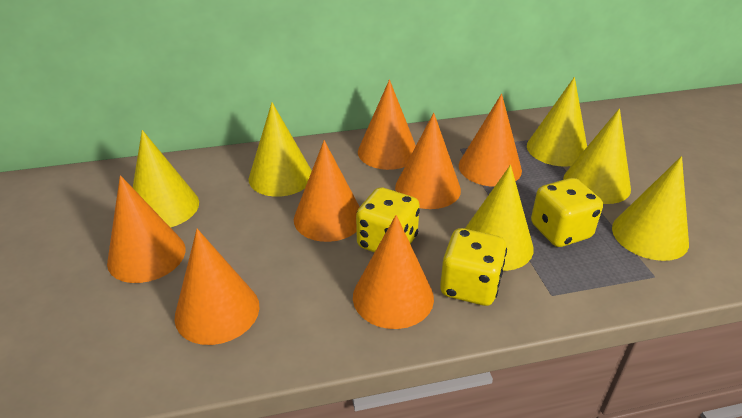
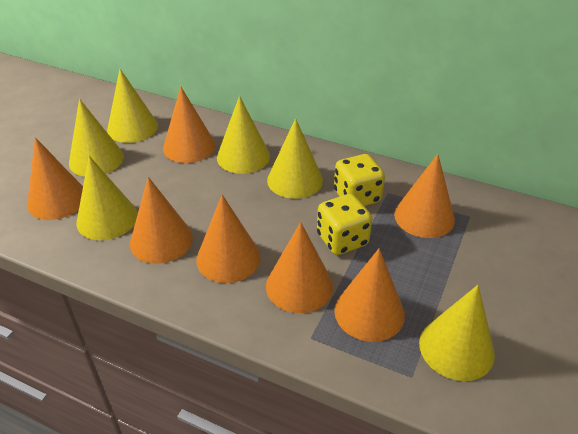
yellow dice: [356,187,420,253] [440,228,507,306] [531,178,603,247] = 3 -> [317,194,372,255] [334,154,385,206] = 2

